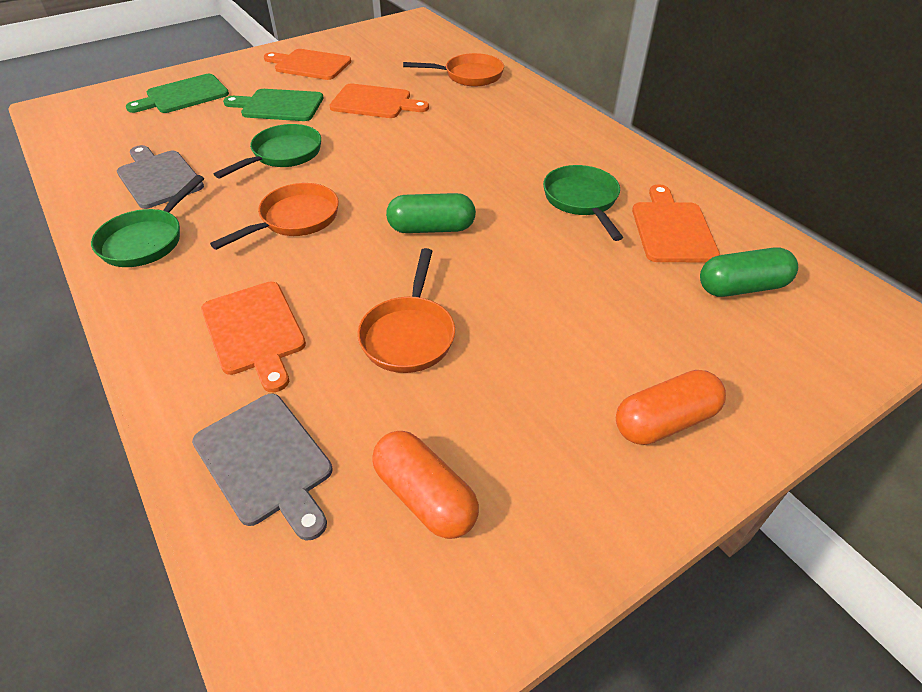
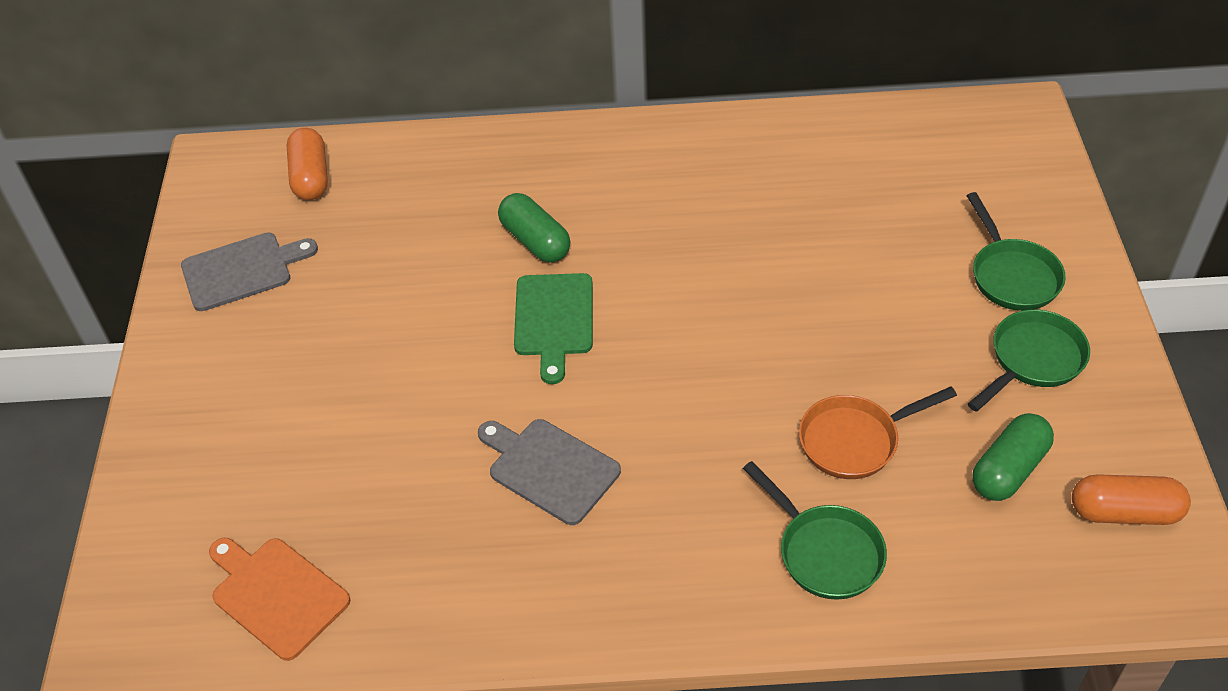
green cutting board: [126,74,229,113] [223,89,323,121] = 2 -> [514,273,593,384] = 1
orange cutting board: [201,282,306,393] [264,49,351,80] [329,84,429,118] [632,184,720,262] = 4 -> [209,538,350,661] = 1
orange pan: [210,183,339,250] [358,248,455,373] [403,53,504,86] = 3 -> [799,386,957,479] = 1

